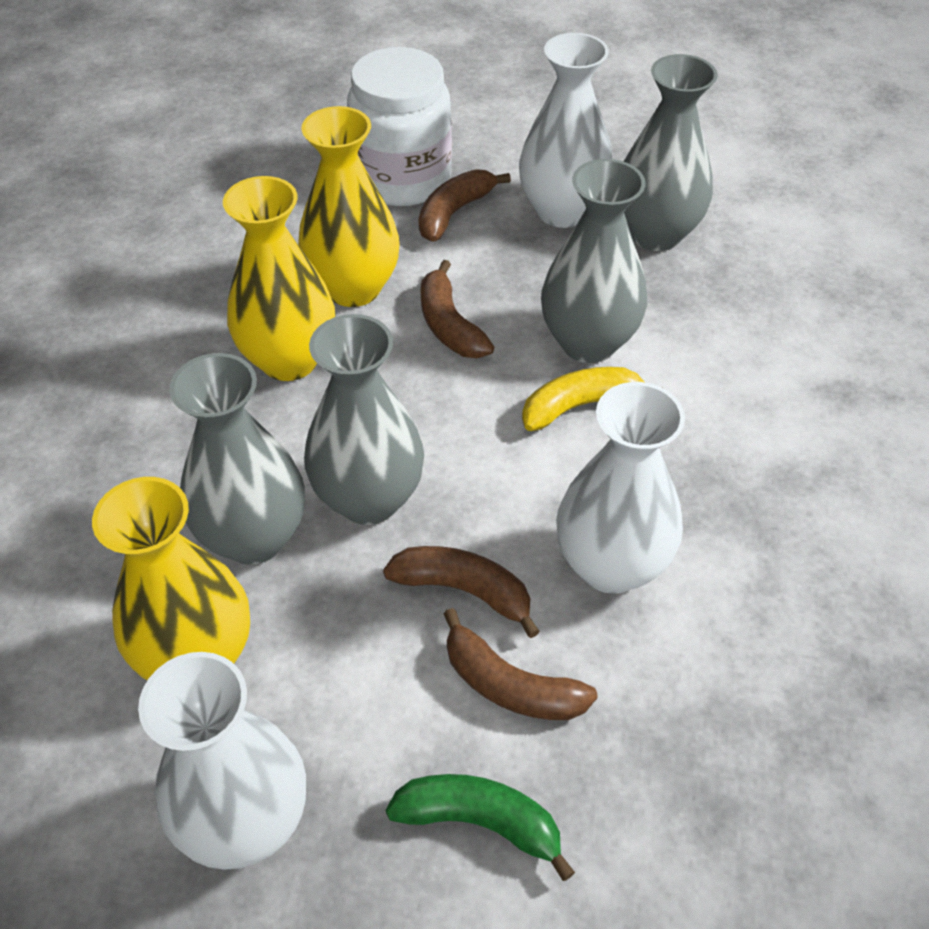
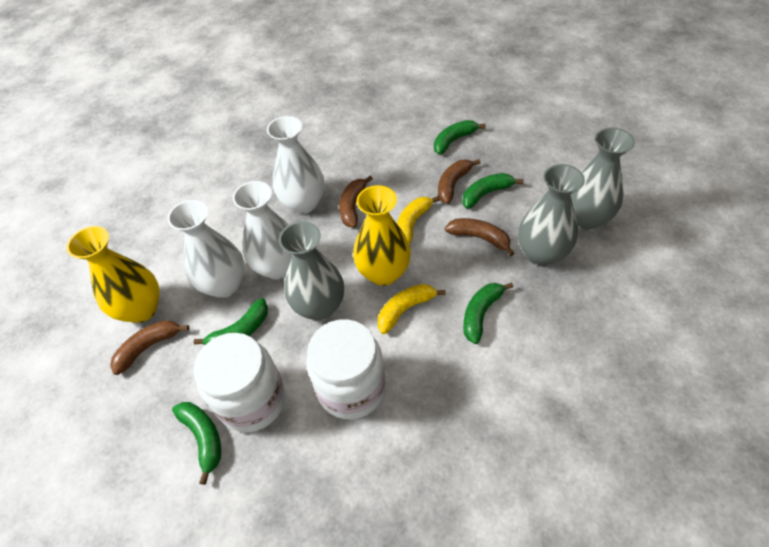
green banana: [386,774,575,881] = 1 -> [172,402,221,485] [194,298,268,345] [434,120,486,155] [462,173,523,209] [463,282,513,344] = 5
grey vase: [169,353,305,565] [304,314,424,525] [541,159,647,363] [623,54,718,251] = 4 -> [279,221,344,321] [518,164,585,267] [571,127,635,230] = 3
white jar: [347,47,452,206] = 1 -> [193,333,286,432] [306,319,386,420] = 2
yellow banana: [522,367,644,431] = 1 -> [378,284,446,334] [397,196,440,245] = 2
yellow vase: [92,477,250,680] [223,176,335,381] [298,106,399,307] = 3 -> [67,226,159,323] [353,185,411,286] = 2

